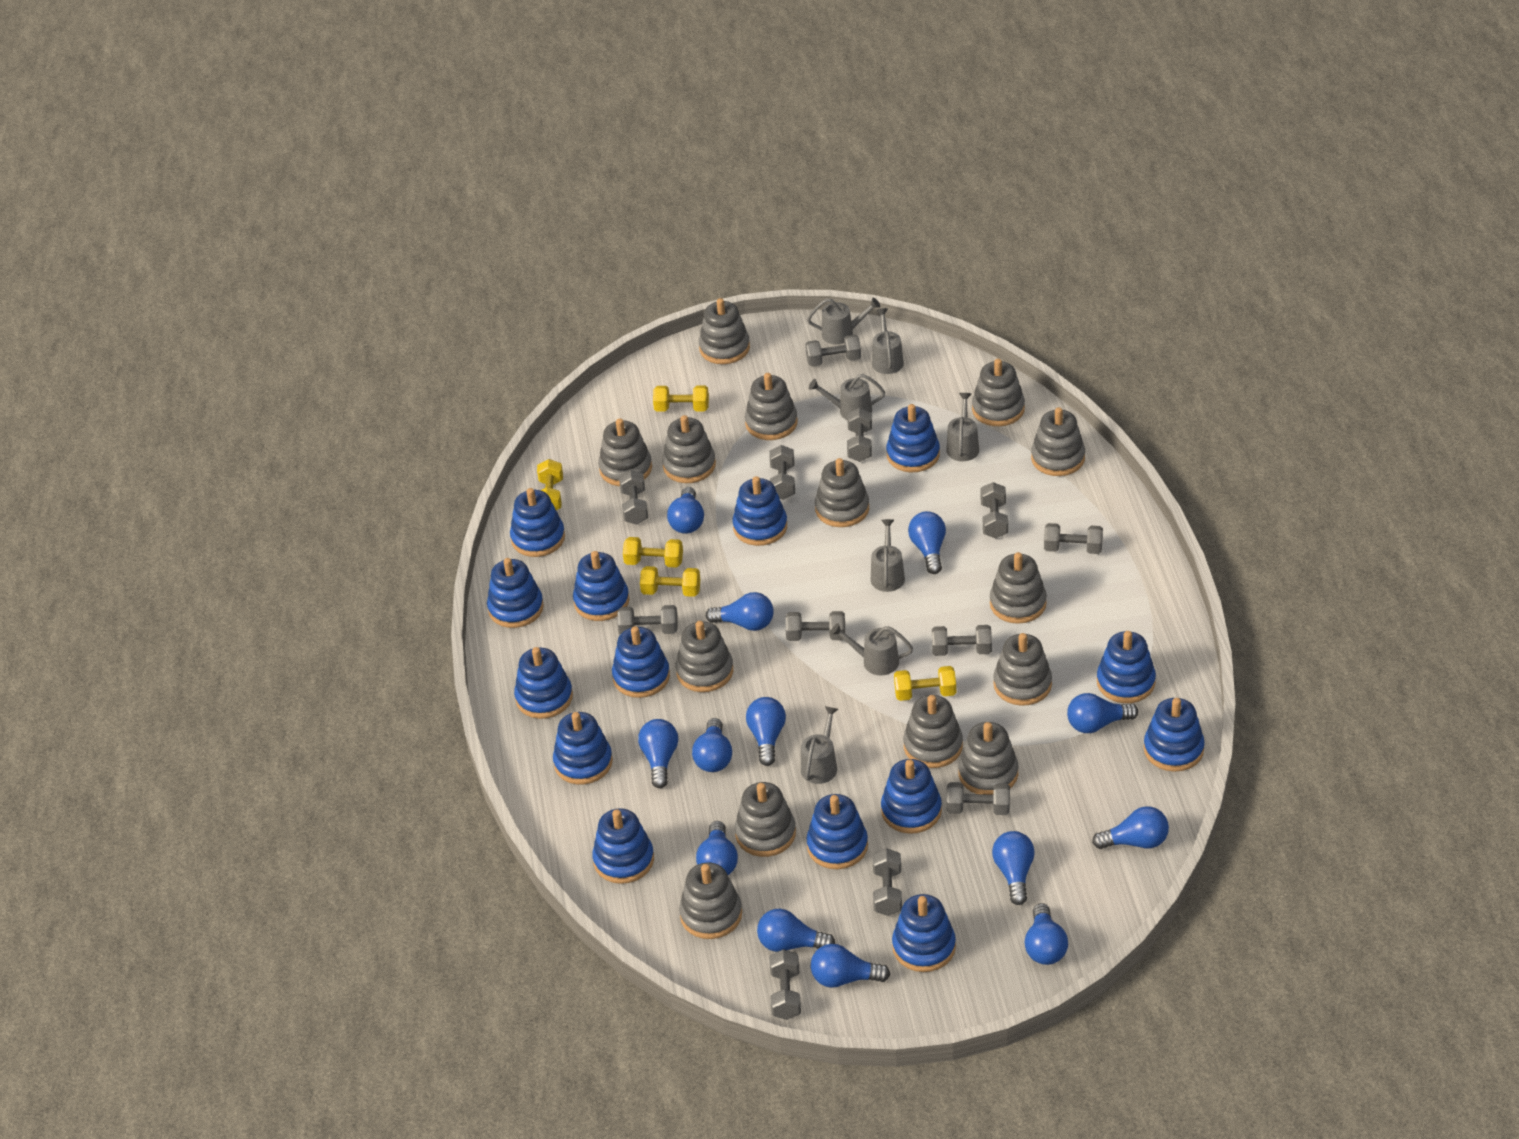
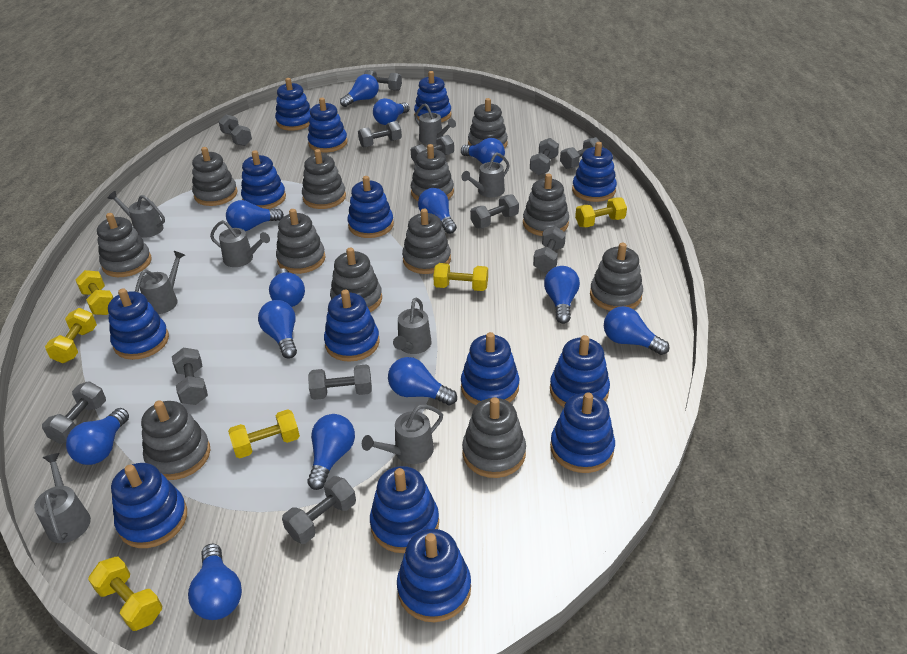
grey stacking toy: [598,418,652,486] [662,415,716,483] [676,621,733,692] [679,862,742,939] [699,298,750,364] [735,782,796,857] [745,373,798,440] [815,458,869,527] [903,695,963,768] [958,722,1018,795] [972,359,1025,426] [990,552,1047,624] [993,633,1052,706] [1031,407,1085,476] = 14 -> [97,213,151,277] [141,400,211,480] [192,147,238,206] [276,209,326,274] [302,149,346,209] [330,247,382,312] [402,209,451,274] [411,144,454,201] [462,397,526,478] [468,98,508,149] [523,173,569,236] [590,243,643,311] = 12
grey watering can: [801,706,838,784] [807,298,880,344] [809,374,885,420] [830,623,913,675] [871,519,905,592] [872,308,904,374] [946,393,979,461] = 7 -> [34,453,91,543] [107,191,165,238] [135,251,185,314] [210,220,270,267] [362,405,443,464] [393,297,432,354] [415,103,456,144] [461,152,510,197] = 8
yellow dumbbell: [537,459,563,510] [623,537,683,568] [640,566,701,597] [653,385,709,412] [894,666,956,701] = 5 -> [45,308,97,363] [75,270,113,315] [88,556,162,631] [228,409,300,458] [433,263,488,291] [575,198,627,227] = 6

